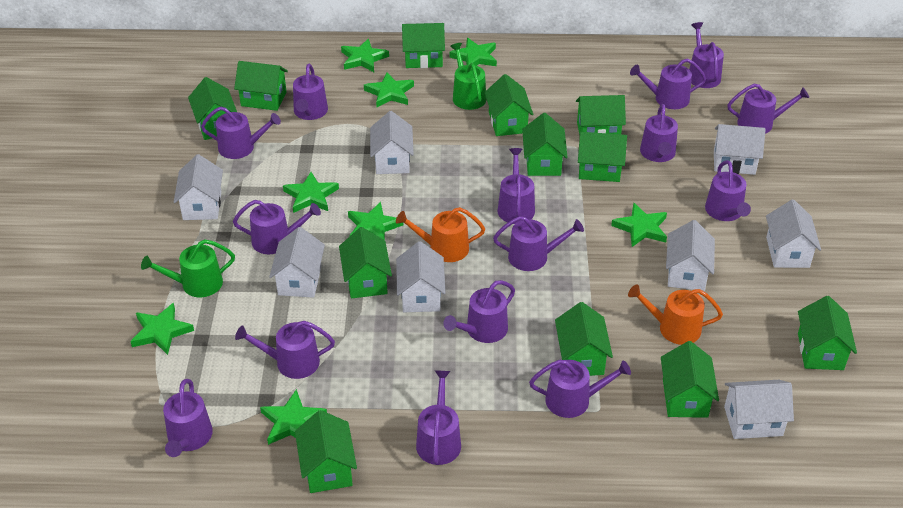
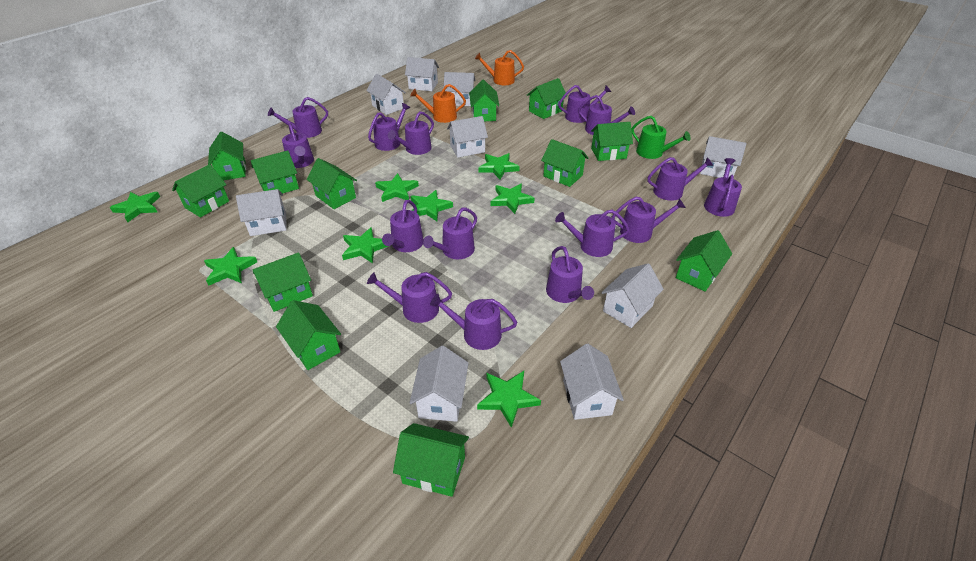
green watering can: [141,240,235,297] [450,43,486,110] = 2 -> [631,116,691,159] = 1
white house: [174,154,223,220] [269,227,325,298] [370,111,414,174] [396,241,446,312] [666,220,715,291] [714,124,766,175] [724,380,794,439] [766,200,821,268] = 8 -> [236,189,286,236] [366,74,406,115] [405,57,439,91] [410,346,468,422] [444,72,476,106] [447,116,488,158] [560,344,624,420] [601,264,664,328] [700,136,747,178] = 9

